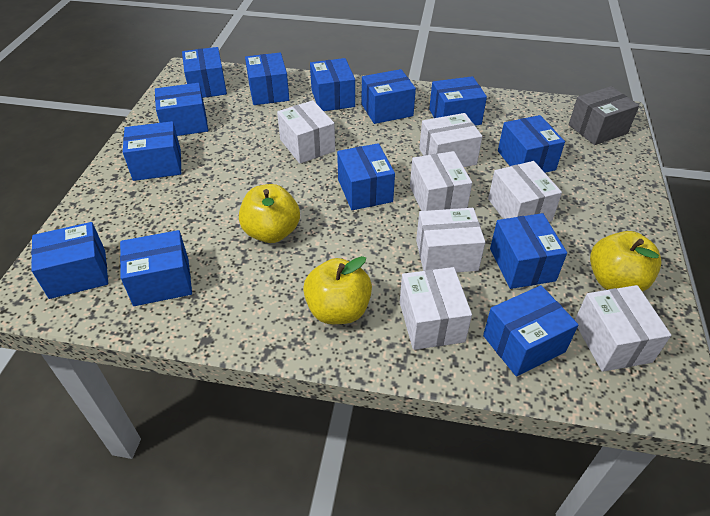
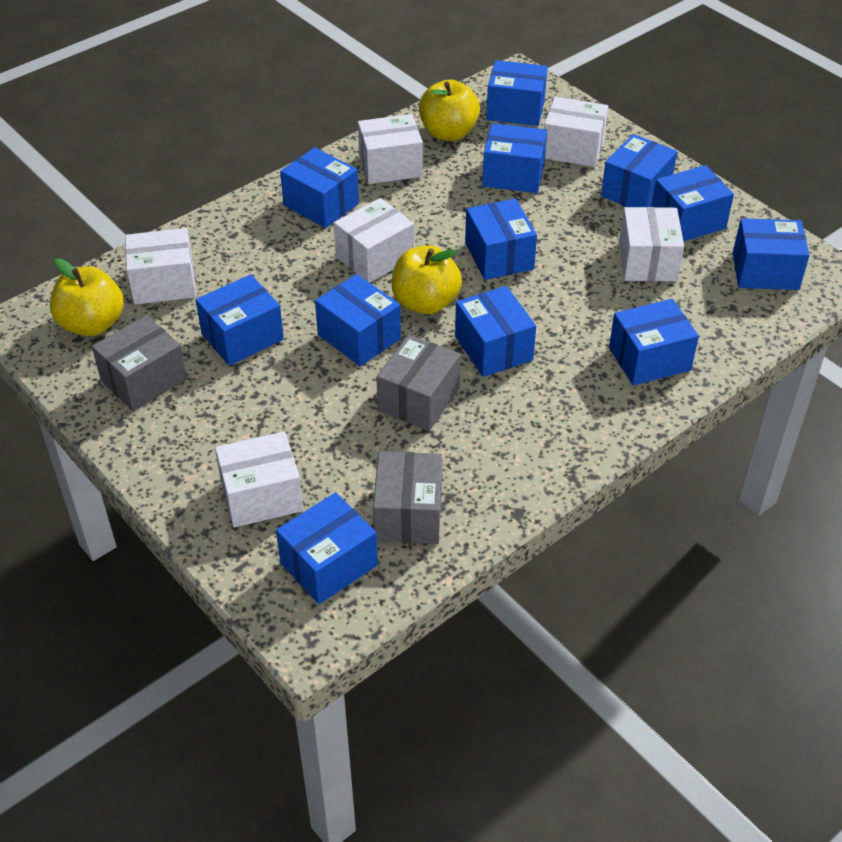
blue box: [31,222,108,299] [120,230,192,306] [123,121,181,181] [155,83,208,136] [182,47,227,98] [245,53,289,105] [310,58,355,111] [337,143,395,210] [362,69,416,124] [429,76,487,126] [483,285,579,377] [490,213,567,289] [498,115,565,173] = 13 -> [196,274,284,366] [276,492,378,604] [280,147,359,228] [315,274,401,366] [455,286,536,377] [465,198,537,280] [482,123,547,193] [486,60,548,126] [601,134,677,207] [609,299,699,386] [652,165,734,242] [733,218,810,290] = 12
grey box: [569,86,639,145] = 1 -> [92,315,187,411] [373,451,442,544] [376,335,461,431] = 3
white box: [277,100,335,163] [400,267,472,350] [410,151,472,211] [416,208,485,272] [419,113,482,167] [488,161,562,222] [575,285,671,372] = 7 -> [125,228,196,305] [215,431,303,528] [334,198,414,283] [358,114,423,184] [544,97,608,167] [619,207,684,281] = 6

